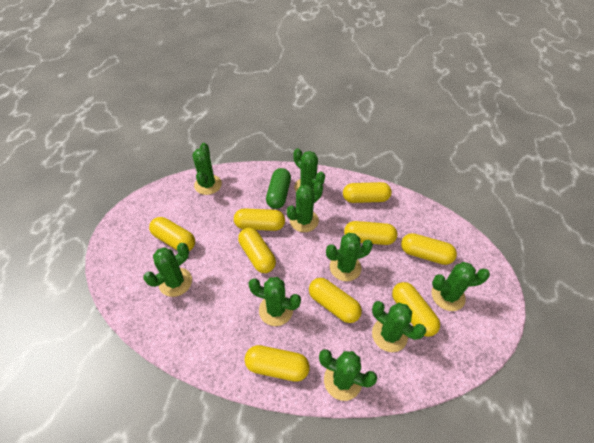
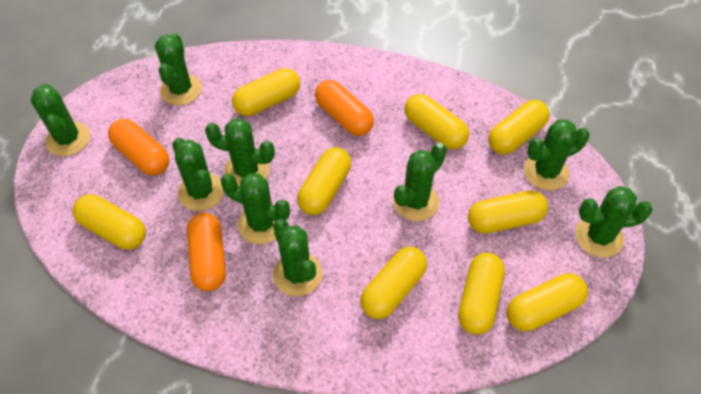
green capsule: [266,168,291,209] = 1 -> none = 0
orange capsule: none = 0 -> [108,119,170,175] [187,213,226,291] [315,80,374,136] = 3

